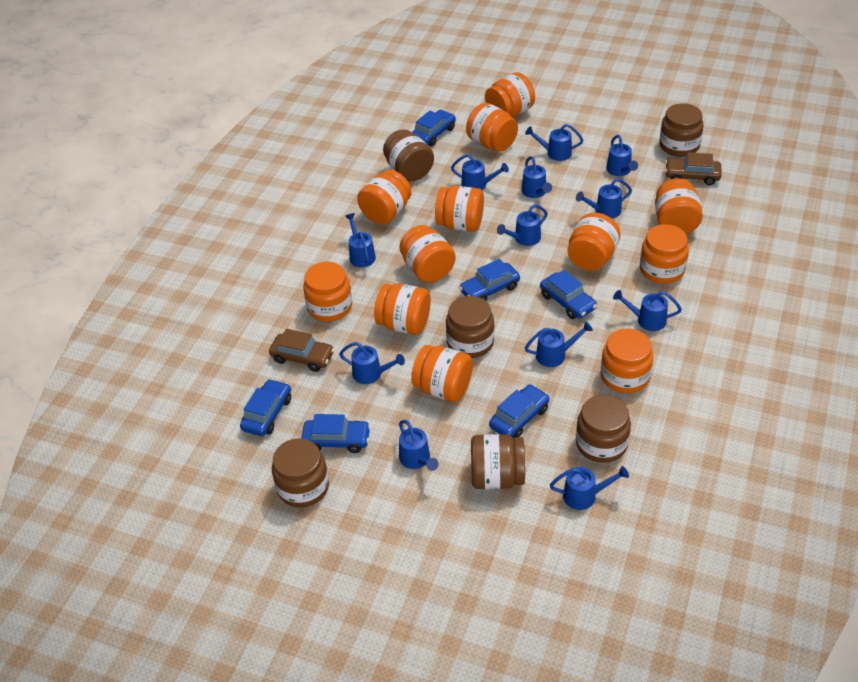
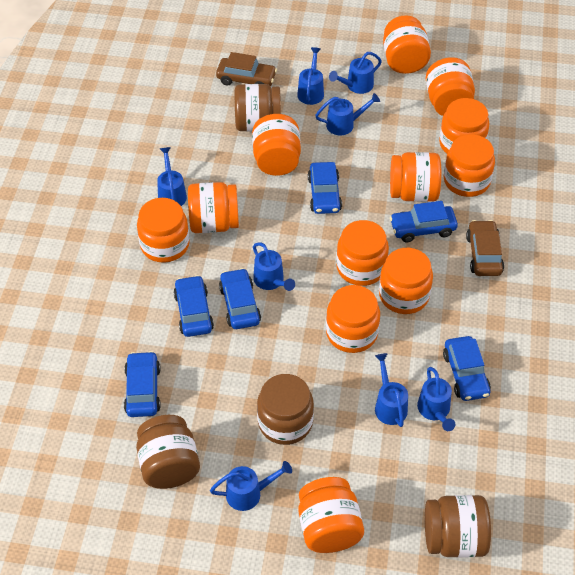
blue watering can: [339,342,405,384] [345,213,376,268] [399,420,438,471] [451,154,509,190] [497,205,548,246] [522,156,552,198] [525,124,583,161] [525,322,593,367] [550,466,629,510] [576,178,632,218] [606,135,638,176] [613,290,682,331] = 12 -> [157,147,187,206] [210,461,292,511] [253,242,295,291] [297,47,324,105] [315,93,380,135] [329,52,382,94] [375,353,408,427] [417,367,456,431] = 8
brown jar: [272,438,329,508] [383,129,434,181] [446,296,495,358] [471,434,525,489] [576,395,631,463] [659,103,704,157] = 6 -> [136,415,200,489] [235,84,281,132] [257,374,314,445] [425,495,491,558] = 4

